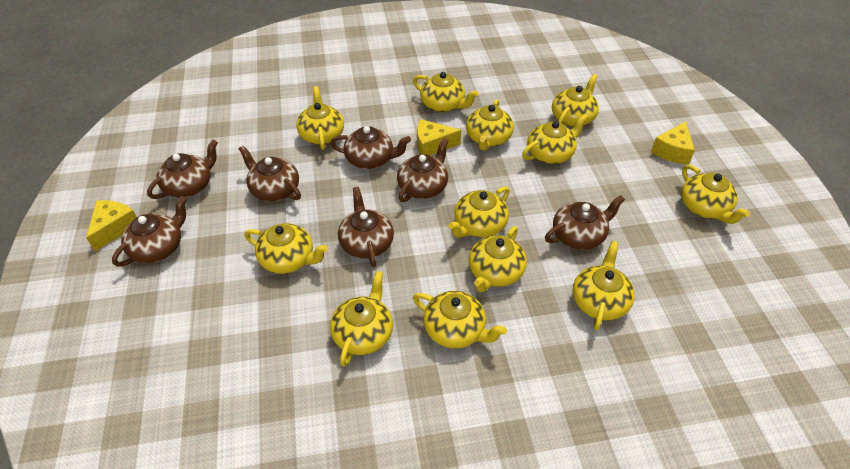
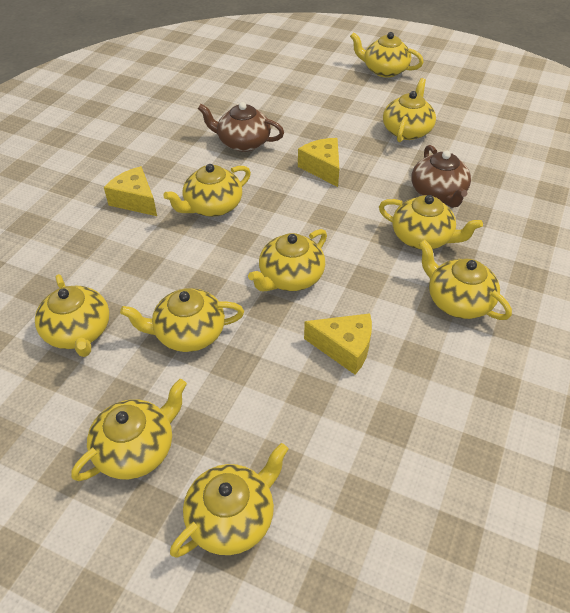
brown teapot: [112,196,187,267] [147,140,218,199] [239,146,301,202] [330,126,411,169] [338,187,394,267] [397,138,449,202] [545,195,625,250] = 7 -> [198,102,284,152] [412,145,471,208] = 2
yellow teapot: [244,223,328,274] [296,86,344,150] [330,271,393,366] [413,72,479,112] [413,291,507,349] [448,186,510,238] [466,99,514,151] [469,226,527,292] [522,114,588,164] [552,74,599,127] [573,241,635,331] [681,165,750,224] = 12 -> [35,274,109,357] [71,379,187,481] [120,288,244,352] [163,164,251,217] [170,443,288,558] [248,229,327,291] [350,32,424,78] [379,195,483,249] [383,78,436,142] [419,240,512,320] = 10

